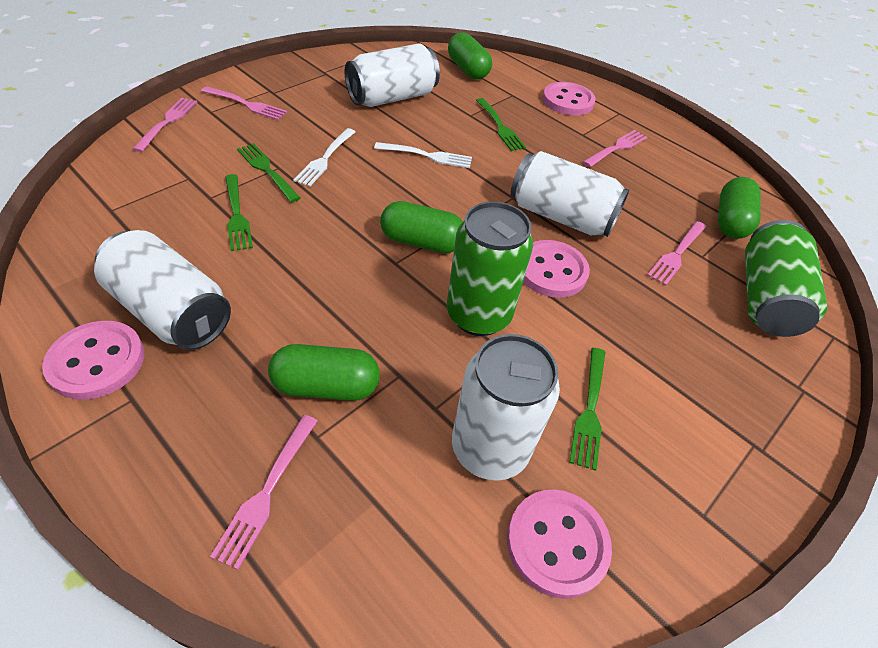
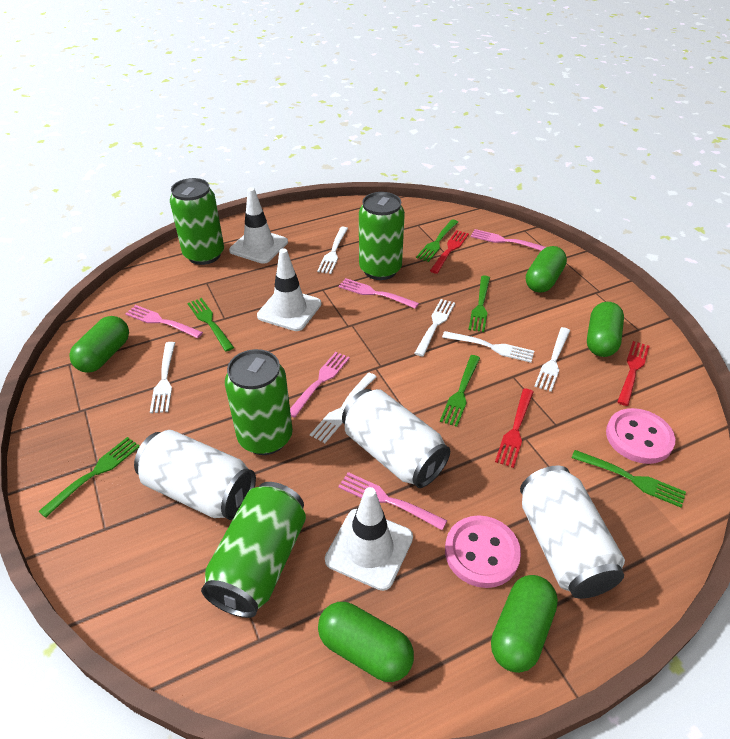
green can: [447,201,533,336] [745,220,827,337] = 2 -> [170,178,224,265] [201,482,306,618] [225,349,293,455] [359,192,405,280] = 4
green capsule: [268,344,380,401] [380,201,463,253] [448,33,492,79] [718,177,761,239] = 4 -> [69,316,129,373] [318,602,414,682] [491,575,558,673] [526,246,567,293] [587,302,624,357] = 5
green fork: [225,174,253,251] [237,143,300,202] [476,98,526,151] [569,348,605,471] = 4 -> [38,437,140,518] [188,298,234,351] [416,219,458,262] [440,355,480,427] [468,275,490,332] [572,450,686,508] = 6
pink button: [42,321,145,400] [507,489,612,599] [523,240,590,298] [543,82,596,115] = 4 -> [445,515,521,588] [606,408,675,464] = 2
red fork: none = 0 -> [430,230,469,274] [495,388,533,468] [617,341,650,406] = 3
white can: [94,230,231,350] [344,43,440,107] [452,334,560,481] [511,151,629,237] = 4 -> [134,430,256,520] [342,389,450,488] [520,466,625,599] = 3
white fork: [293,128,356,187] [374,142,472,168] = 2 -> [150,342,175,413] [310,373,376,443] [317,227,348,274] [414,299,455,356] [442,331,534,363] [534,327,570,392] = 6
white traffic cone: none = 0 -> [229,187,288,264] [257,248,321,331] [325,487,413,591] = 3

